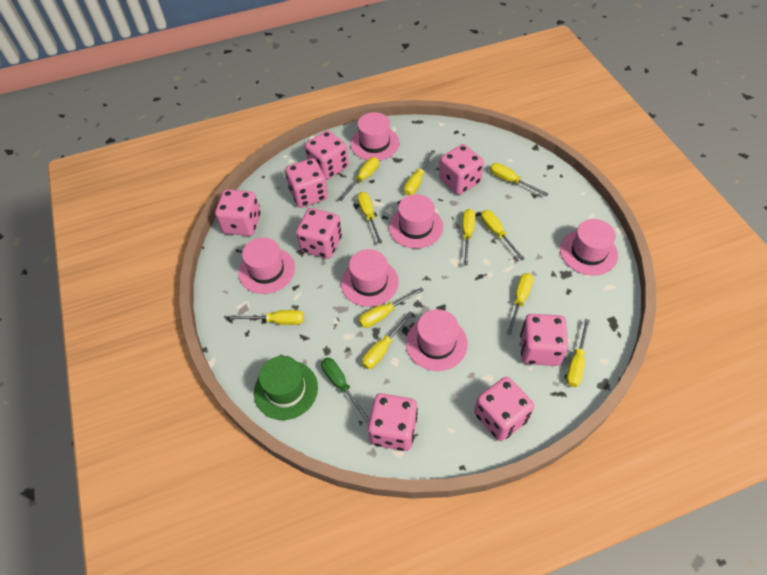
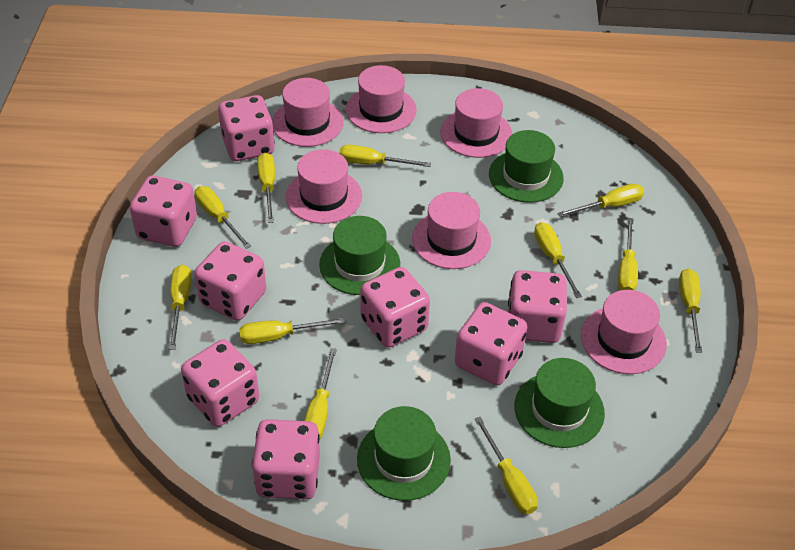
green hat: [254,356,318,420] = 1 -> [319,216,400,295] [357,406,451,501] [489,130,564,203] [514,358,605,448] = 4
green screwdriver: [321,358,370,422] = 1 -> none = 0

